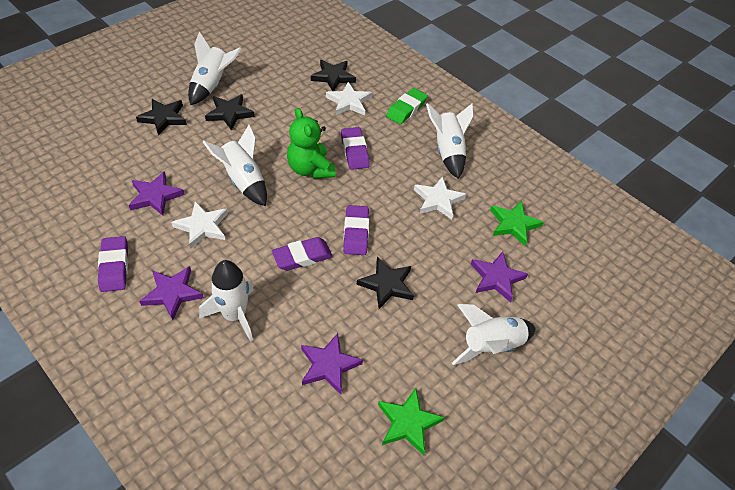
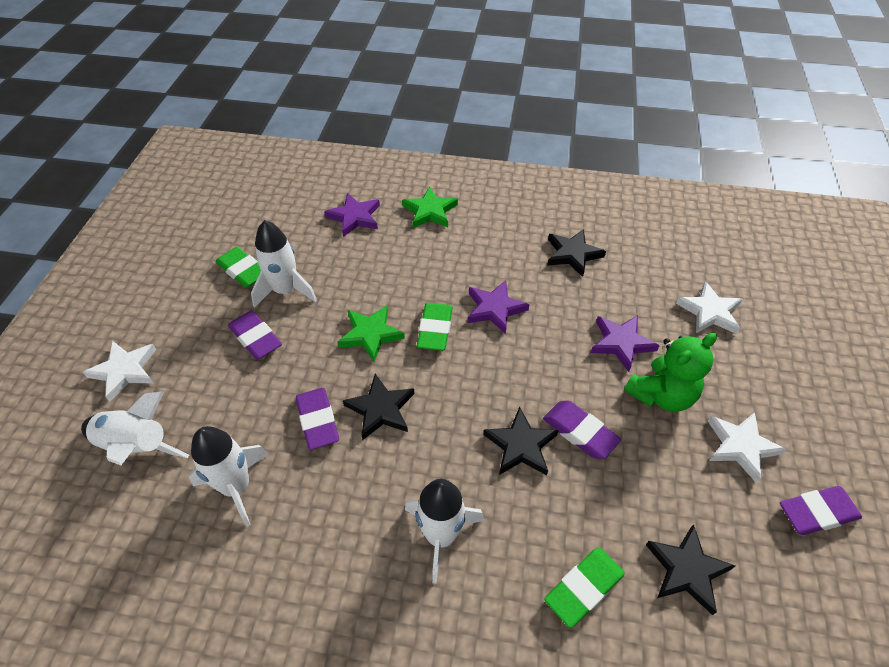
green eraser: [386,88,428,124] = 1 -> [216,247,261,288] [417,303,453,351] [544,548,625,628] = 3
purple star: [129,171,185,216] [139,266,204,320] [301,333,363,394] [471,251,528,302] = 4 -> [324,193,380,237] [467,280,529,335] [591,315,660,372] = 3
white rocket: [188,31,242,105] [199,260,254,342] [203,125,267,206] [426,103,473,179] [452,304,535,365] = 5 -> [81,392,189,465] [189,426,269,526] [251,220,317,308] [405,479,484,584] = 4

